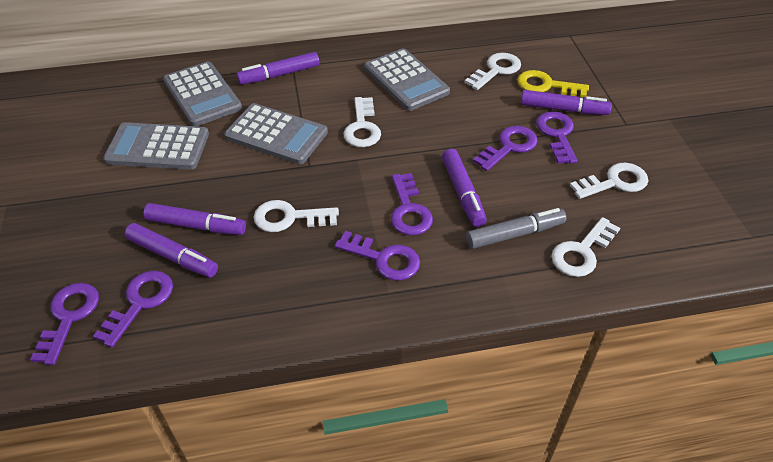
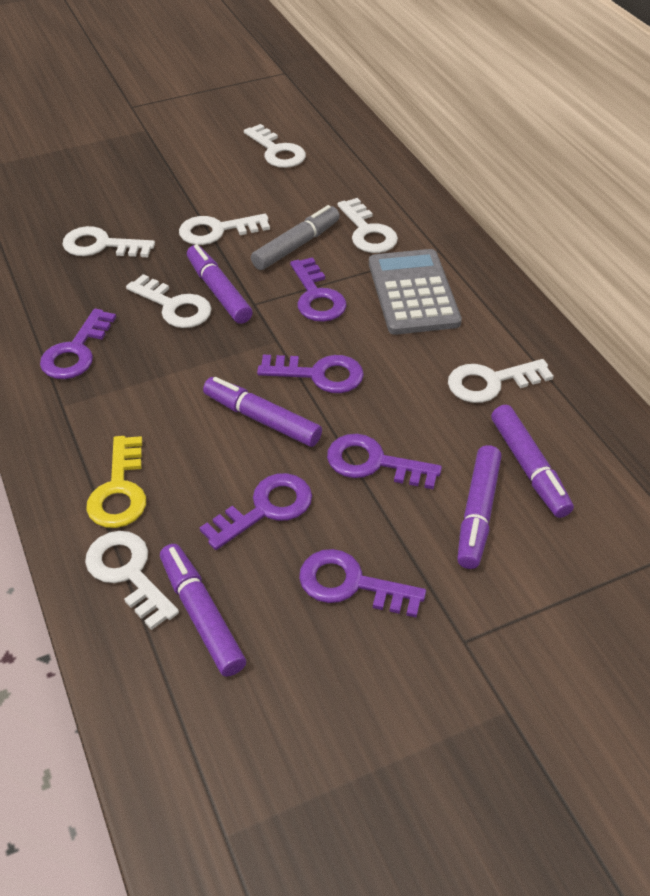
grey calculator: [103,122,209,170] [163,61,242,126] [224,103,328,164] [364,48,450,111] = 4 -> [369,249,462,335] = 1
white key: [254,200,339,232] [343,97,381,147] [464,53,521,90] [551,217,620,277] [570,163,648,199] = 5 -> [62,226,155,257] [85,531,179,630] [126,274,212,328] [179,214,270,245] [244,124,306,168] [337,198,398,253] [448,359,554,403] = 7

